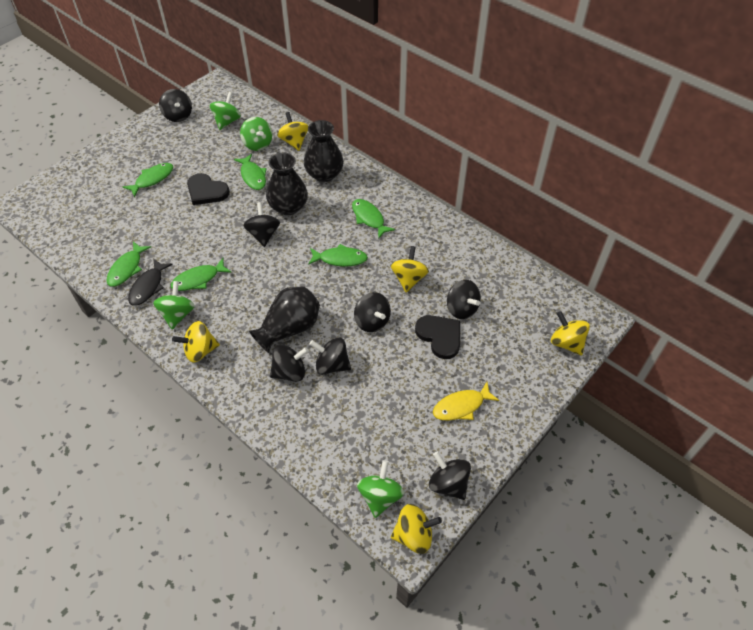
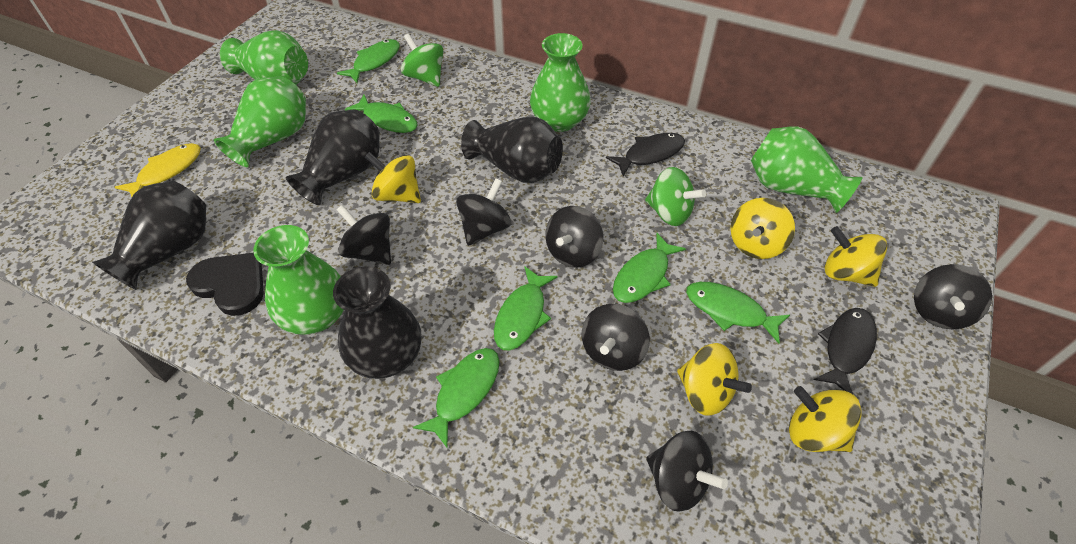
black fish: [128,258,173,306] = 1 -> [606,133,685,176] [814,308,877,395] = 2
black heart: [187,173,230,205] [415,315,460,359] = 2 -> [186,253,264,316] = 1
black spinning top: [159,89,192,122] [243,202,280,247] [270,345,309,382] [309,338,351,374] [354,292,391,332] [429,451,471,500] [447,280,481,319] = 7 -> [336,205,391,265] [456,178,511,246] [546,206,603,268] [582,304,650,371] [646,431,728,512] [914,264,992,329] = 6
black vase: [249,286,320,353] [266,153,308,215] [304,120,344,182] = 3 -> [92,181,206,290] [286,109,380,205] [333,266,422,379] [461,117,563,183] = 4
green spinning top: [153,281,195,330] [210,92,241,130] [240,117,272,151] [357,460,404,518] = 4 -> [401,33,443,87] [645,167,706,226] = 2
green vase: none = 0 -> [214,76,306,167] [220,30,308,85] [253,225,344,335] [530,33,591,132] [751,126,863,213] = 5

